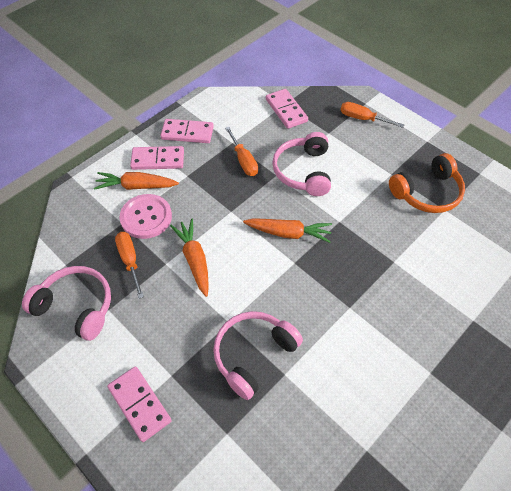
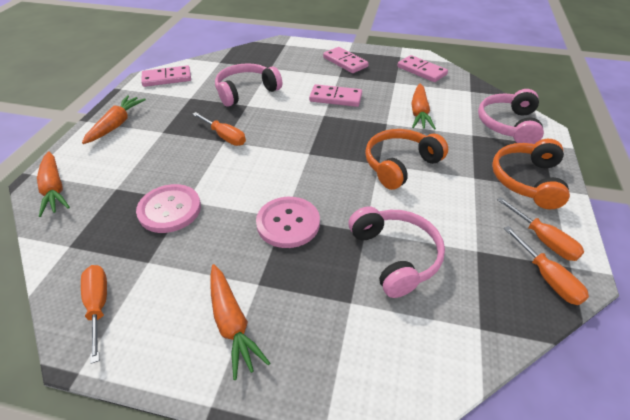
orange carrot: [94,172,179,190] [170,219,209,297] [243,218,332,243] = 3 -> [37,152,70,217] [82,95,146,144] [210,264,270,380] [411,84,436,130] = 4
orange headphones: [389,153,465,213] = 1 -> [365,129,448,190] [492,139,570,209] = 2
orange screwdriver: [115,232,144,299] [225,127,258,176] [340,102,404,128] = 3 -> [81,265,107,364] [192,112,246,146] [497,197,584,261] [504,226,589,305] = 4
pink button: [120,194,172,239] = 1 -> [136,184,201,233] [256,197,320,248] = 2

